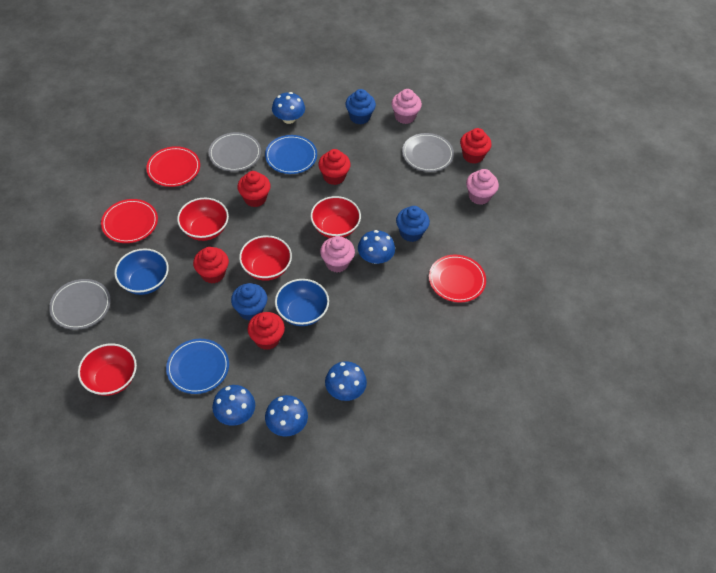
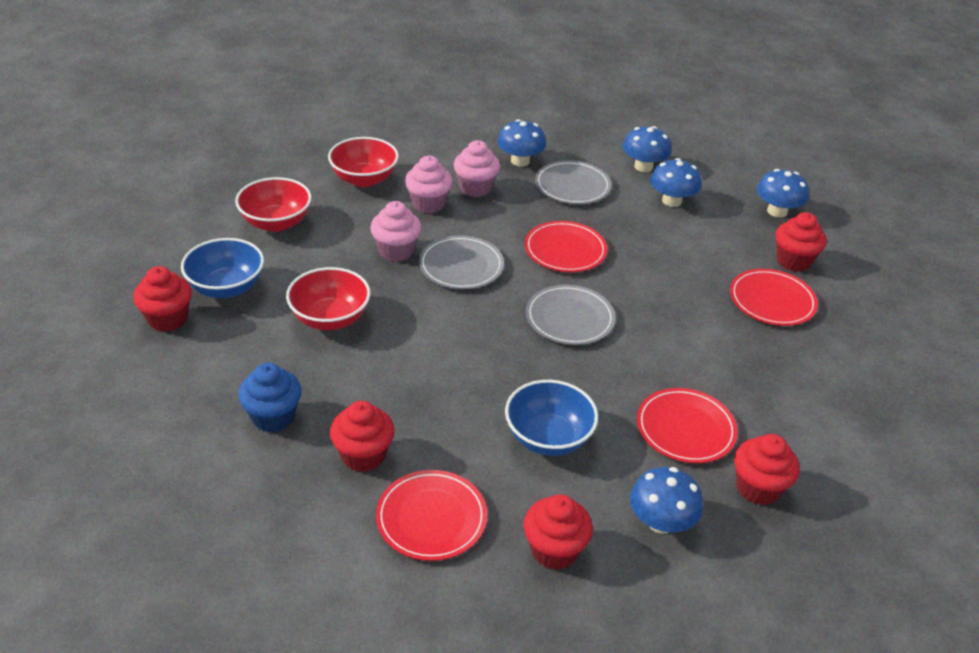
blue cupcake: [231,283,267,320] [345,89,376,124] [396,206,430,242] = 3 -> [238,363,302,433] = 1
blue plate: [166,339,229,394] [265,135,317,174] = 2 -> none = 0
red bowl: [78,343,137,396] [177,198,229,241] [239,235,292,281] [311,196,361,238] = 4 -> [235,177,311,232] [286,267,370,330] [328,137,399,187] = 3
red plate: [101,199,158,243] [146,146,200,187] [429,255,486,302] = 3 -> [376,470,487,561] [525,221,608,272] [637,388,738,463] [730,269,818,326] = 4

